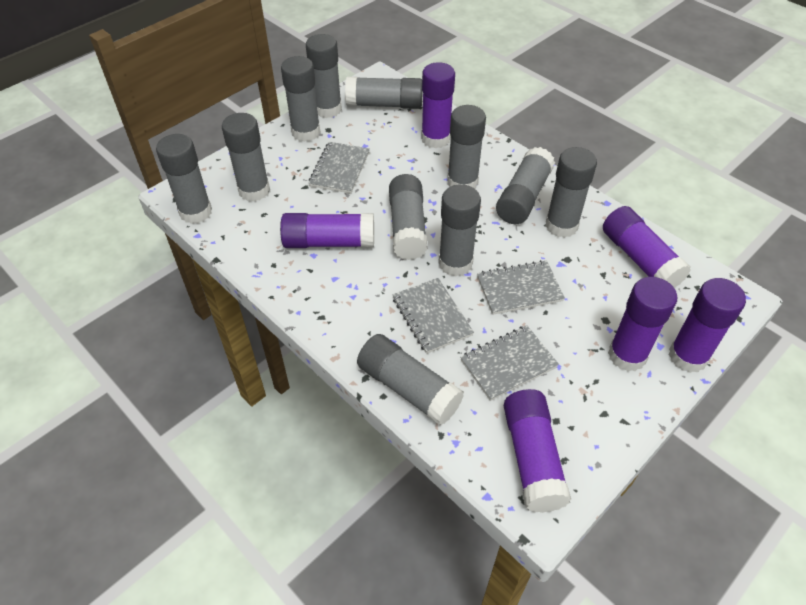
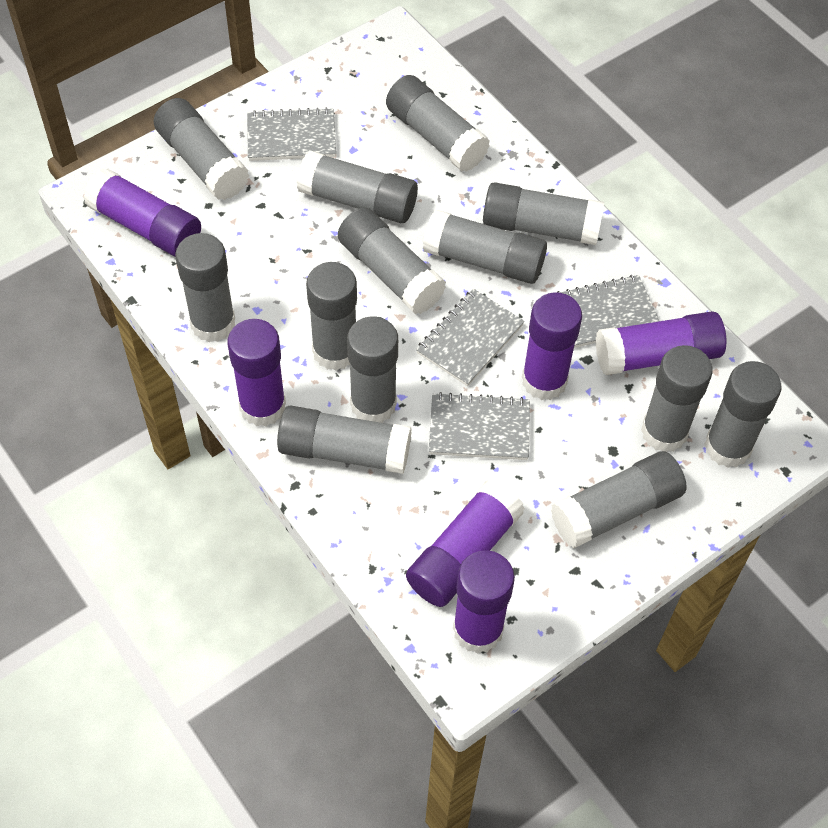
grey glue stick: [156,134,212,224] [222,113,270,202] [281,56,321,142] [306,34,342,118] [345,77,423,109] [357,334,464,425] [389,174,428,260] [438,184,481,277] [447,105,486,189] [496,147,555,224] [545,147,597,238] = 11 -> [154,98,249,200] [175,233,235,342] [277,405,412,474] [297,151,418,223] [306,262,357,371] [338,207,446,314] [347,317,398,423] [386,75,490,172] [423,210,547,284] [483,182,604,245] [551,451,687,549] [641,345,713,452] [704,361,781,468] = 13

